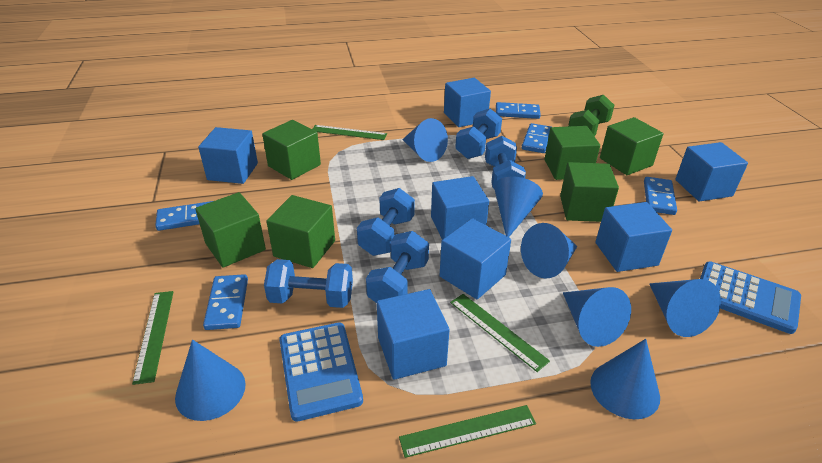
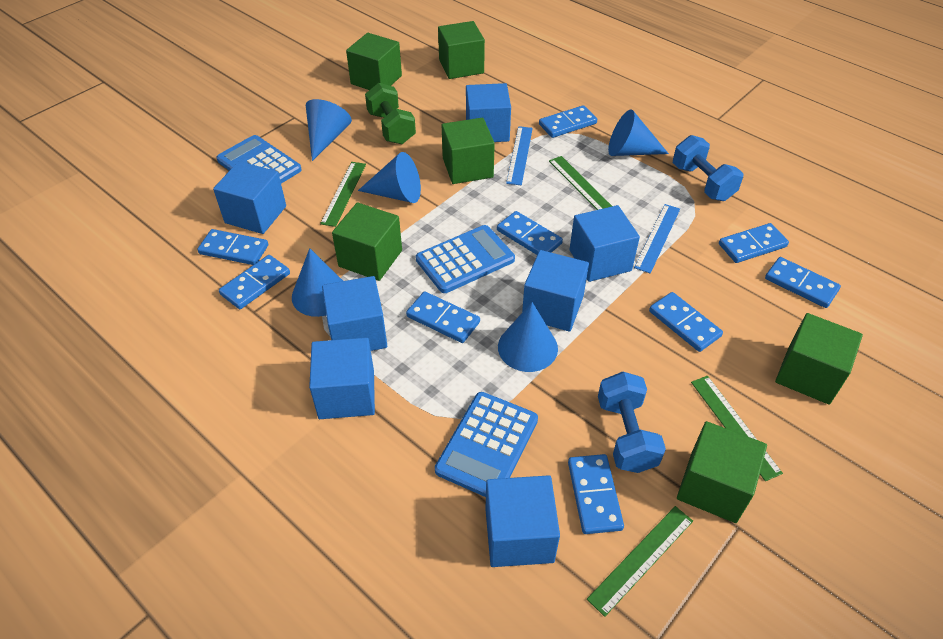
blue calculator: [279,323,363,422] [700,262,801,334] = 2 -> [216,135,302,183] [416,225,515,293] [435,392,538,497] = 3
blue cone: [175,340,246,421] [402,118,448,162] [494,176,543,237] [521,223,577,279] [563,287,631,347] [590,339,660,419] [649,279,721,337] = 7 -> [292,248,343,317] [306,99,352,161] [358,152,421,203] [498,302,558,372] [608,110,669,156] = 5
blue domino: [155,201,213,231] [203,274,248,330] [496,102,541,119] [522,123,551,153] [644,177,677,215] = 5 -> [197,229,268,265] [219,255,290,309] [406,291,480,343] [497,211,563,255] [539,105,597,138] [568,454,624,534] [649,292,723,352] [719,223,789,263] [765,257,841,308] = 9
blue dumbbell: [264,259,353,308] [357,188,415,256] [366,231,429,303] [455,108,502,159] [485,136,526,189] = 5 -> [598,372,666,473] [673,135,743,201] = 2
blue ruler: none = 0 -> [506,126,533,185] [634,204,680,274] = 2

